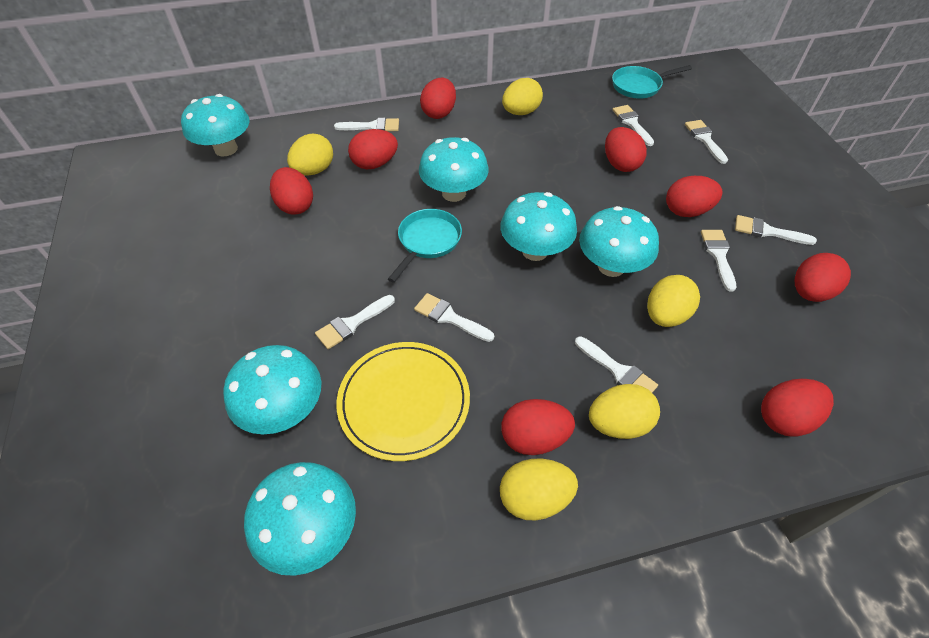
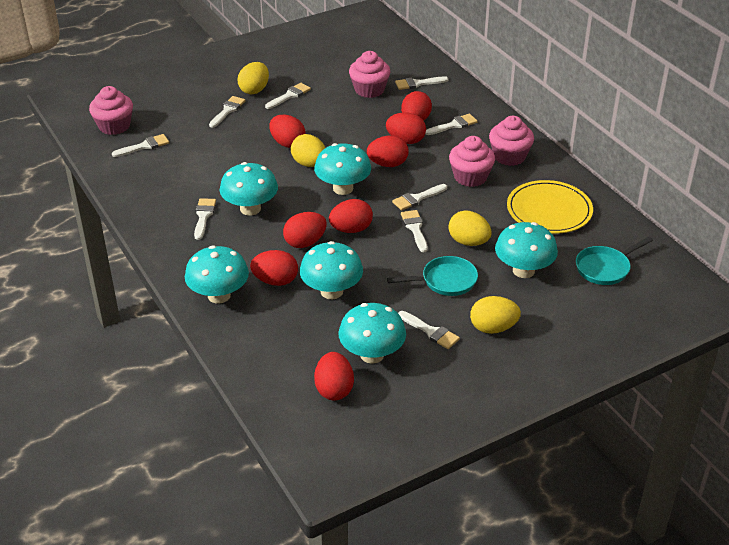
pink cupcake: none = 0 -> [89,86,133,135] [349,51,390,98] [449,136,495,187] [489,116,534,166] = 4
white brush: [315,295,395,349] [334,118,399,131] [414,293,494,342] [575,336,658,392] [612,105,654,146] [685,120,728,164] [701,230,736,292] [735,215,817,245] = 8 -> [112,134,169,157] [194,198,216,240] [209,96,246,128] [265,83,311,109] [392,184,447,211] [395,76,448,90] [398,311,460,349] [401,210,428,252] [425,114,478,135] = 9
yellow egg: [287,134,333,176] [500,459,578,521] [502,78,543,115] [589,384,660,439] [647,275,700,327] = 5 -> [238,62,269,94] [291,134,325,167] [448,210,491,246] [470,296,521,334] = 4

